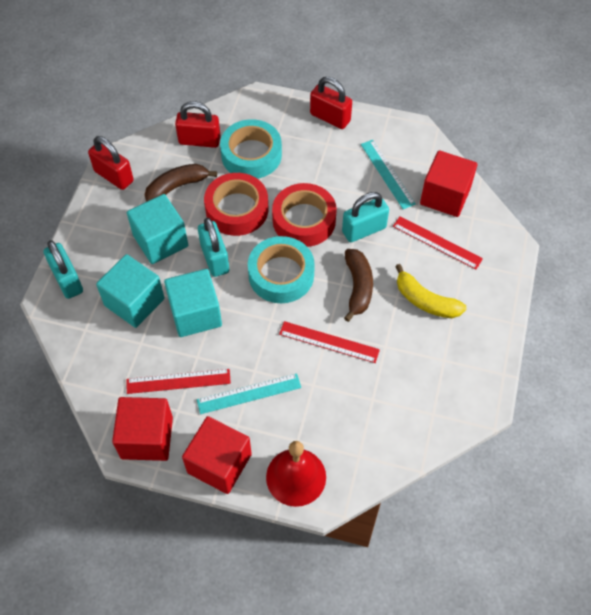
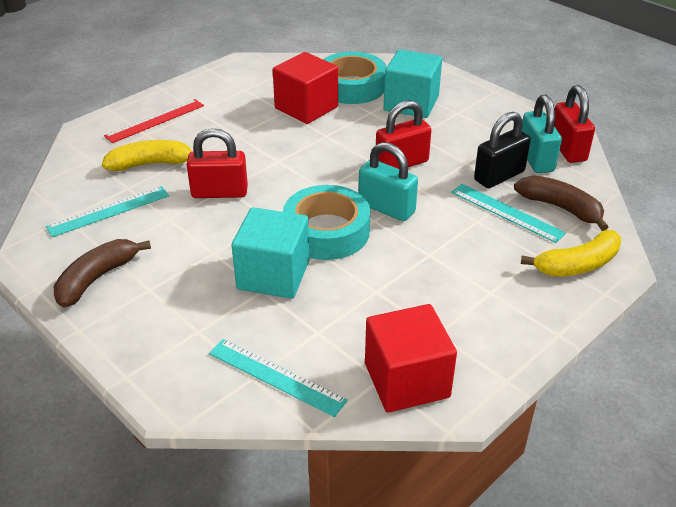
black padlock: none = 0 -> [474,112,531,188] = 1
red bell: [266,441,326,507] = 1 -> none = 0
red cube: [112,397,173,461] [182,416,252,494] [420,150,477,217] = 3 -> [273,52,338,124] [365,304,457,412] = 2
red ruler: [126,369,231,394] [279,321,380,363] [393,216,483,269] = 3 -> [104,99,204,143] = 1
red tape: [204,173,268,236] [272,183,337,247] = 2 -> none = 0
turquoise cube: [96,254,165,328] [127,194,188,264] [164,269,222,337] = 3 -> [231,207,309,299] [384,49,442,118] = 2
turquoise padlock: [43,240,83,299] [198,218,229,277] [342,192,389,242] = 3 -> [359,142,418,221] [522,95,562,173] = 2
turquoise ruler: [197,373,301,414] [361,140,416,209] = 2 -> [46,186,169,237] [209,339,348,417] [451,184,566,243] = 3
yellow banana: [395,264,467,318] = 1 -> [102,140,192,171] [521,230,621,276] = 2

